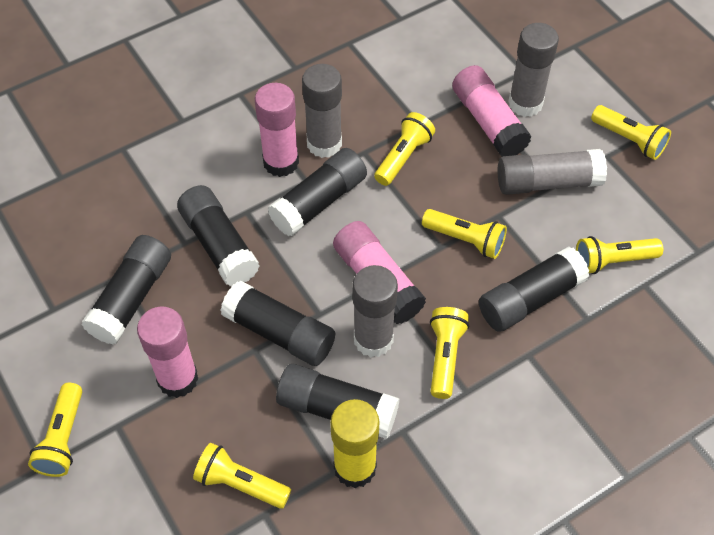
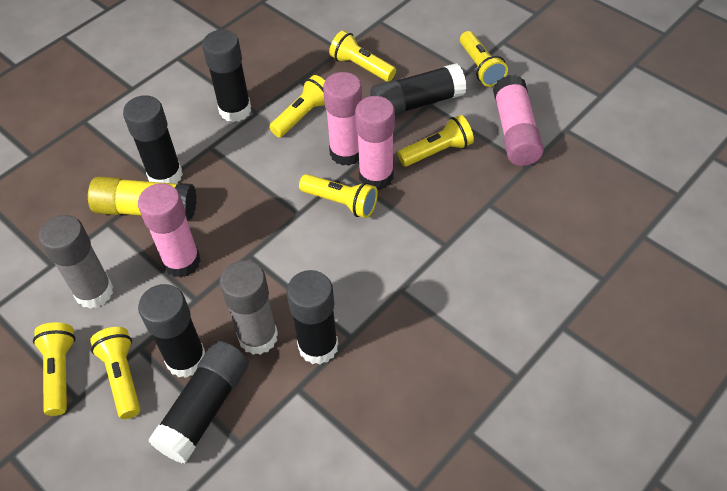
grey glue stick: [302,64,342,158] [352,265,398,357] [498,149,607,195] [508,23,559,117] = 4 -> [39,215,113,309] [220,261,278,355] = 2

